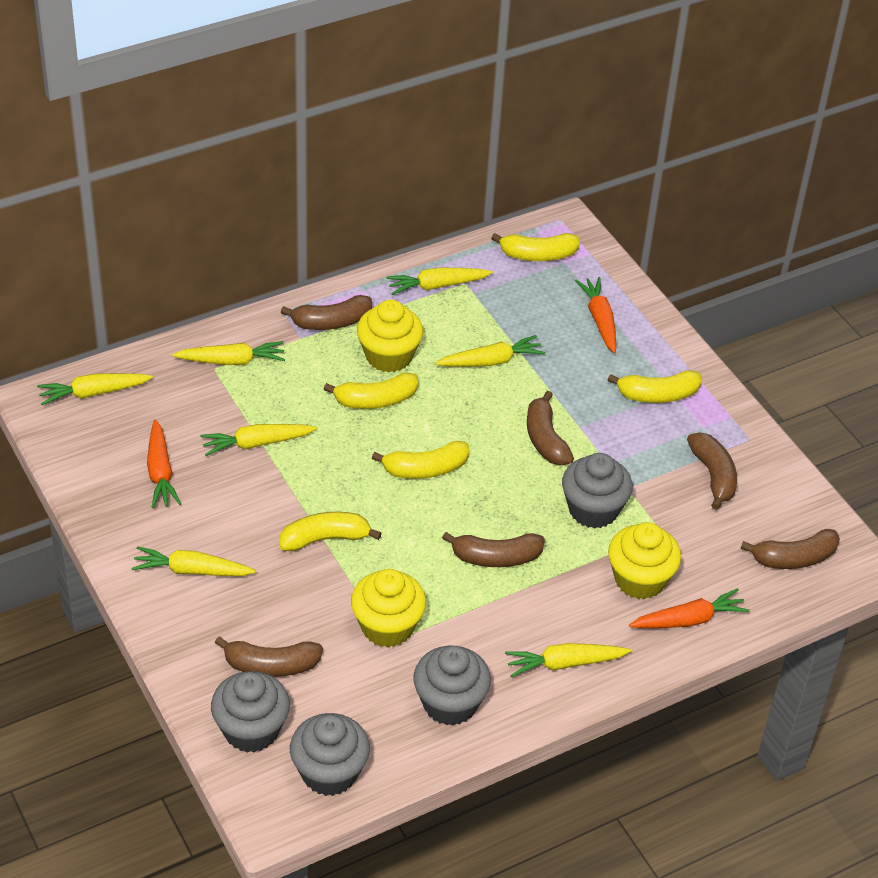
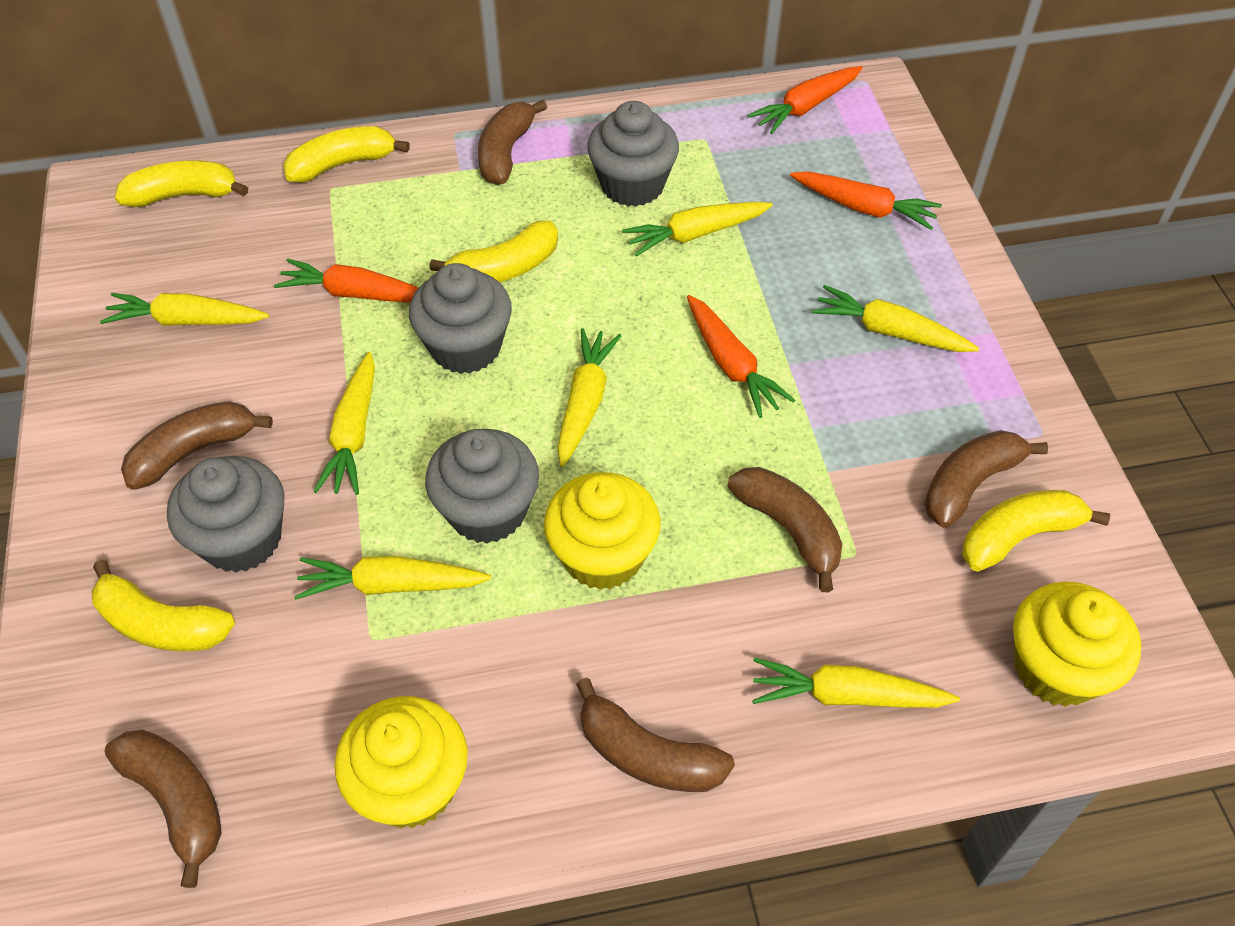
orange carrot: [147,419,181,508] [575,277,616,353] [629,588,750,628] = 3 -> [274,258,419,303] [687,295,795,418] [747,66,862,134] [790,171,942,230] = 4

